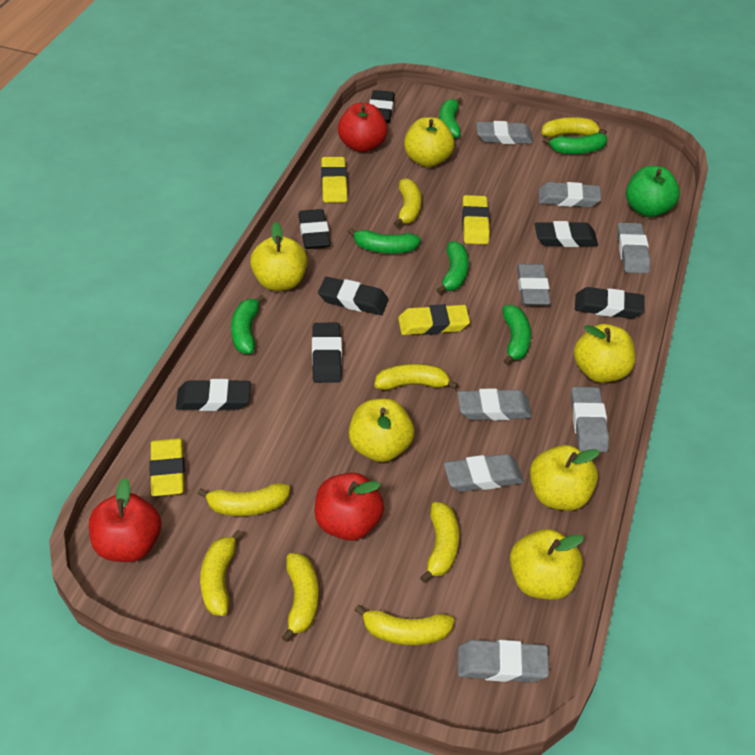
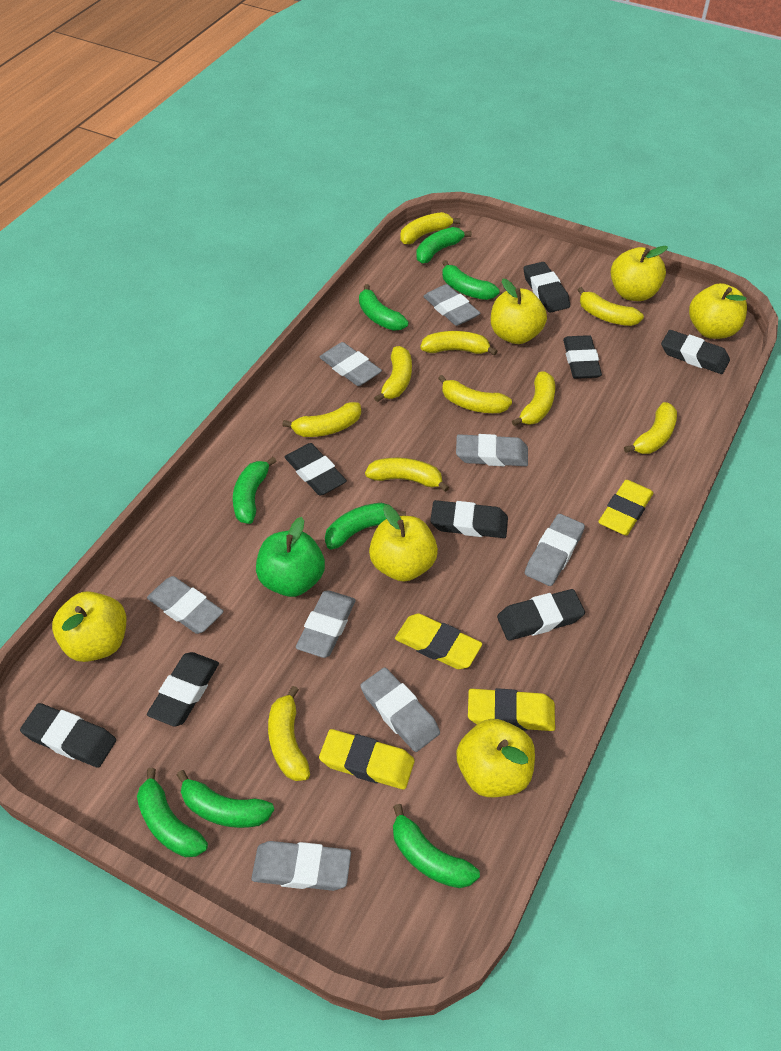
black eraser: [176,379,251,411] [298,209,331,249] [312,323,342,383] [318,277,389,315] [369,90,395,123] [534,221,598,247] [575,287,645,319] = 7 -> [20,703,116,768] [147,652,219,727] [285,443,347,495] [430,500,508,538] [497,589,585,640] [523,262,570,313] [563,335,602,379] [661,330,730,374] = 8
green banana: [231,294,265,354] [348,228,421,254] [436,241,469,294] [439,97,463,138] [503,305,531,365] [543,133,608,154] = 6 -> [137,768,208,857] [177,770,274,828] [233,457,277,524] [325,503,406,550] [359,284,408,331] [393,804,480,888] [416,227,472,263] [442,260,499,300] = 8
red apple: [89,478,161,562] [315,473,384,541] [338,103,388,153] = 3 -> none = 0
yellow banana: [197,483,290,516] [200,530,243,616] [282,553,318,642] [354,605,455,645] [374,364,458,390] [394,178,421,227] [420,502,459,583] [542,117,607,138] = 8 -> [268,686,310,781] [282,402,361,437] [365,458,449,492] [374,346,412,402] [400,212,460,244] [420,331,497,356] [438,375,512,413] [512,371,555,426] [578,287,644,326] [624,402,677,454] = 10

